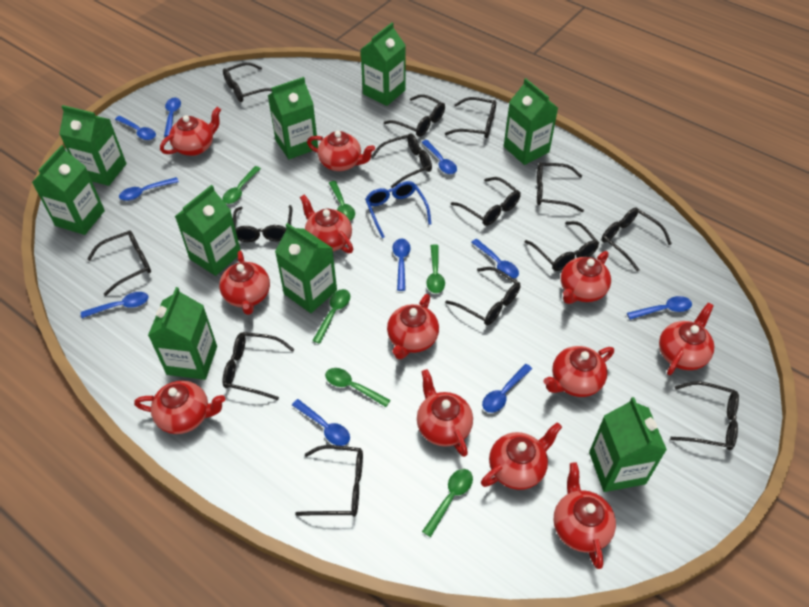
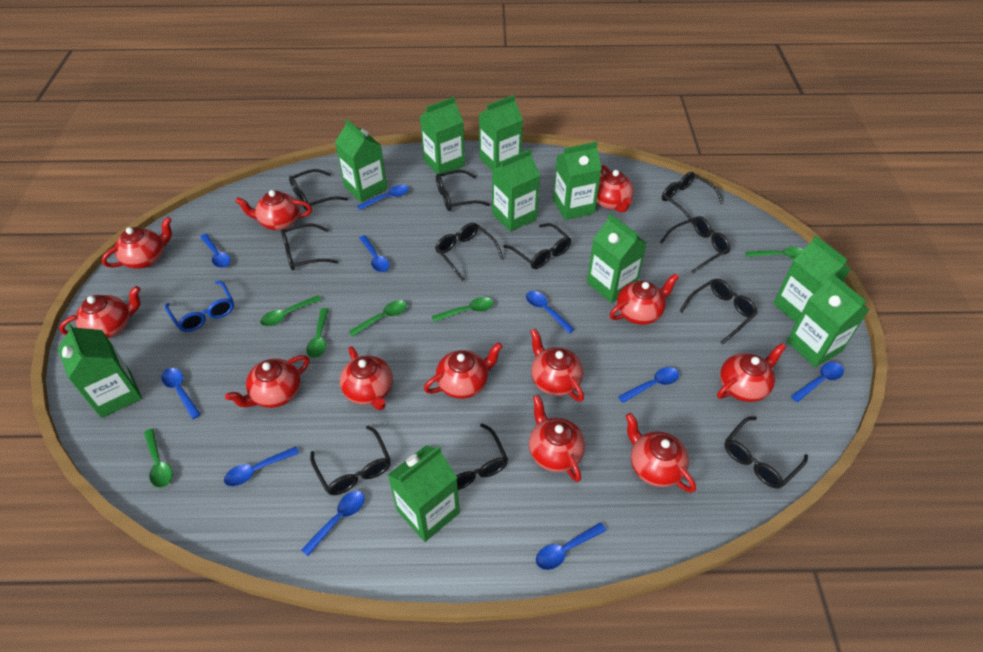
black glasses: [87,230,151,296] [222,332,295,400] [223,62,272,102] [233,205,293,242] [295,445,363,516] [371,133,432,188] [384,94,445,137] [445,97,496,138] [445,267,520,325] [451,177,521,226] [524,221,599,271] [537,162,584,212] [602,207,672,272] [670,381,739,450] = 14 -> [281,223,338,271] [289,169,348,211] [310,426,391,495] [428,424,508,490] [435,223,504,281] [436,170,490,211] [503,223,571,269] [660,216,731,273] [662,171,724,224] [680,279,758,344] [724,416,808,489] = 11
green carton: [32,145,105,235] [59,105,127,186] [148,287,217,380] [175,185,241,276] [268,77,318,159] [275,223,337,313] [360,22,406,106] [504,78,558,165] [589,397,667,492] = 9 -> [58,323,142,418] [335,119,387,202] [388,445,460,542] [420,97,465,174] [479,95,523,170] [492,149,540,232] [553,142,602,220] [587,214,647,303] [773,236,851,323] [787,274,869,367] = 10

